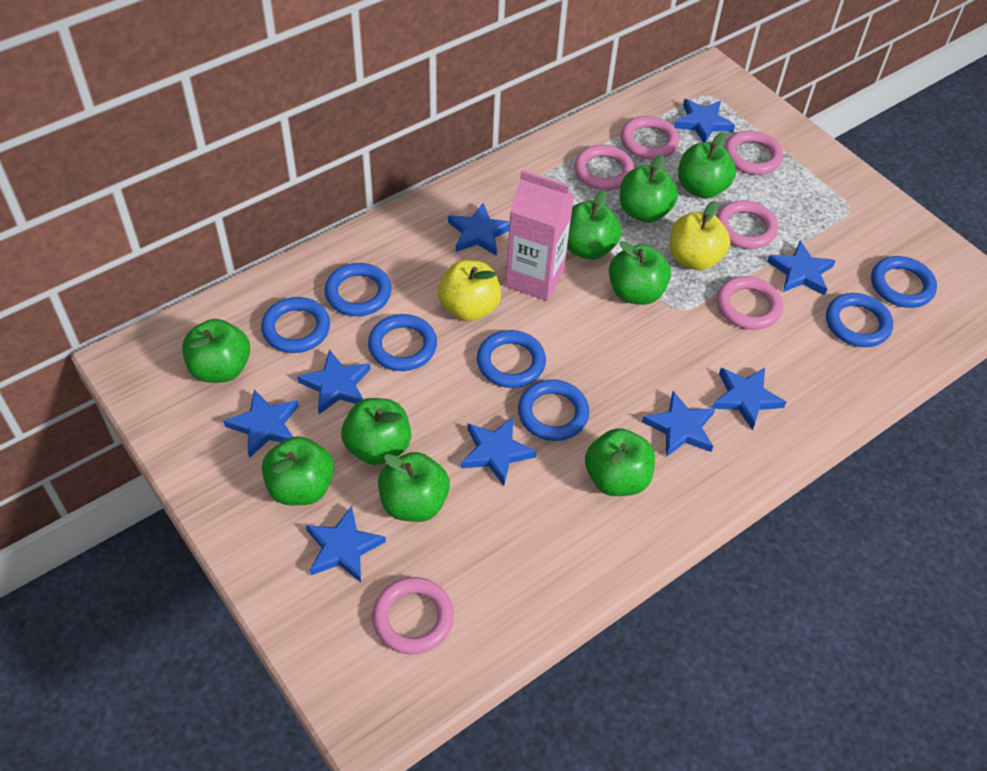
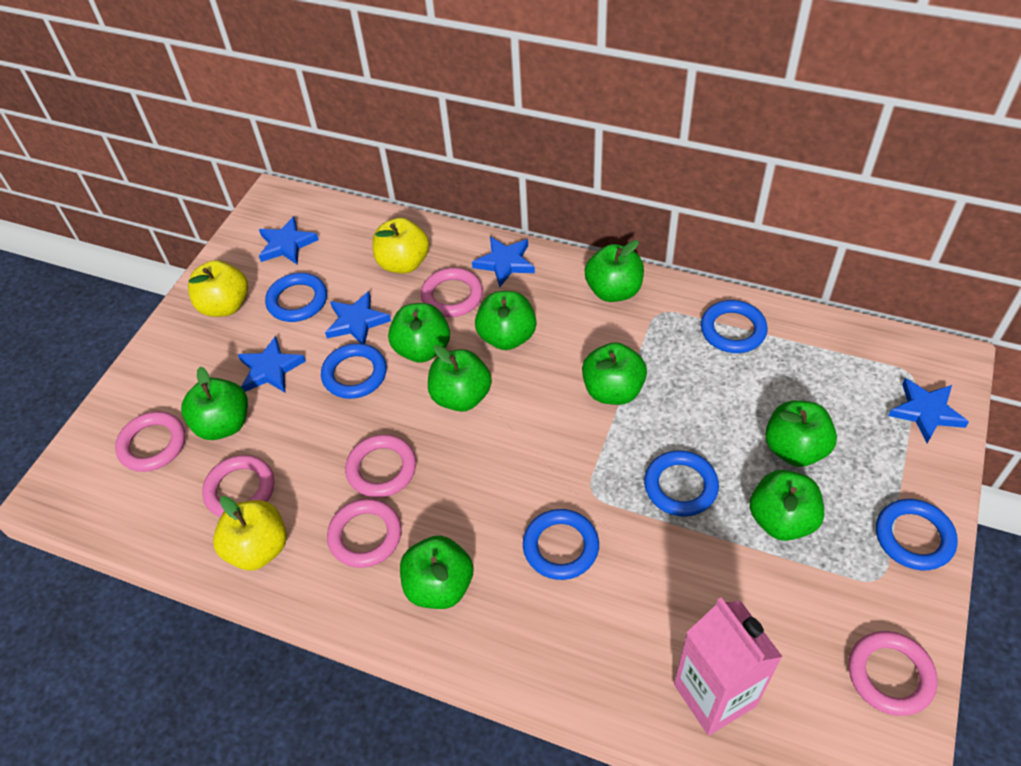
blue ring: [261,297,330,353] [325,263,391,316] [368,314,437,371] [477,330,546,388] [518,380,589,441] [826,293,893,347] [871,256,937,308] = 7 -> [265,273,327,322] [321,343,387,399] [523,509,599,580] [644,450,719,517] [701,300,768,353] [876,499,958,570] = 6
blue star: [223,390,299,458] [297,349,371,414] [306,506,386,582] [448,203,510,256] [461,417,537,486] [642,391,715,457] [674,99,735,142] [712,368,786,430] [767,241,836,295] = 9 -> [238,336,306,393] [259,216,319,265] [325,291,391,344] [472,237,535,287] [888,378,969,443] = 5
yellow apple: [438,260,501,321] [670,201,731,270] = 2 -> [188,260,248,317] [213,496,287,570] [372,218,429,273] = 3

